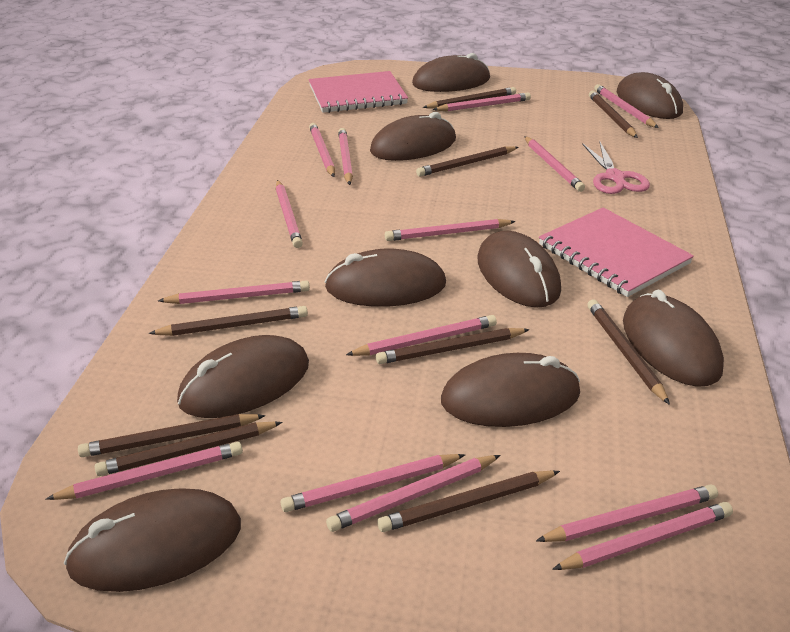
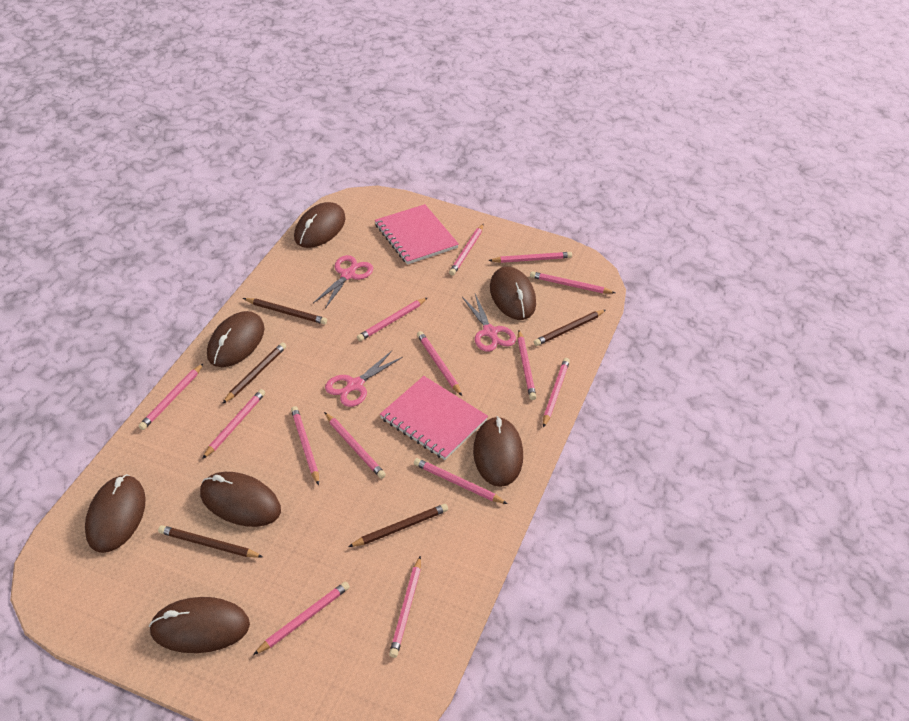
brown mouse: [64,489,241,592] [177,335,309,418] [324,249,446,307] [370,112,456,161] [412,53,490,92] [441,353,580,427] [478,231,561,308] [617,72,683,119] [623,290,724,387] = 9 -> [85,474,146,553] [149,597,250,653] [200,472,281,527] [207,311,264,367] [294,202,346,248] [473,416,523,487] [490,266,536,320] = 7
brown pencil: [78,414,266,457] [95,422,283,476] [149,306,308,336] [376,328,530,364] [377,471,560,532] [416,146,518,177] [423,87,516,109] [587,299,670,405] [589,91,638,138] = 9 -> [158,525,263,558] [222,342,286,404] [243,298,327,324] [348,504,448,547] [534,310,606,346] = 5
pink scissors: [582,141,650,194] = 1 -> [313,255,374,309] [325,351,403,407] [462,294,516,352] = 3

